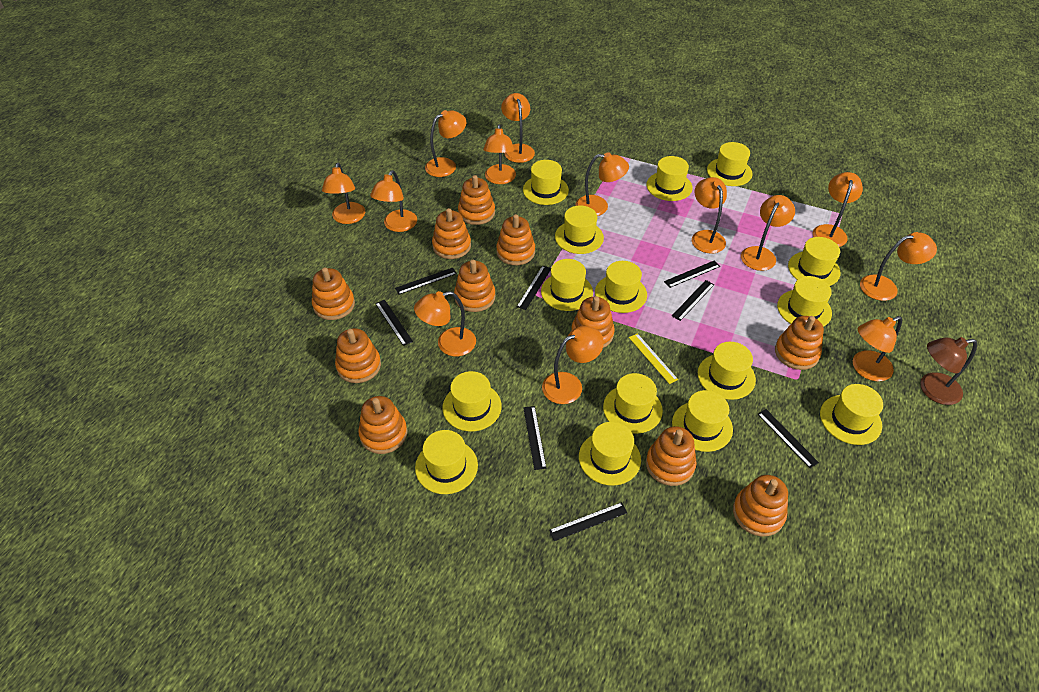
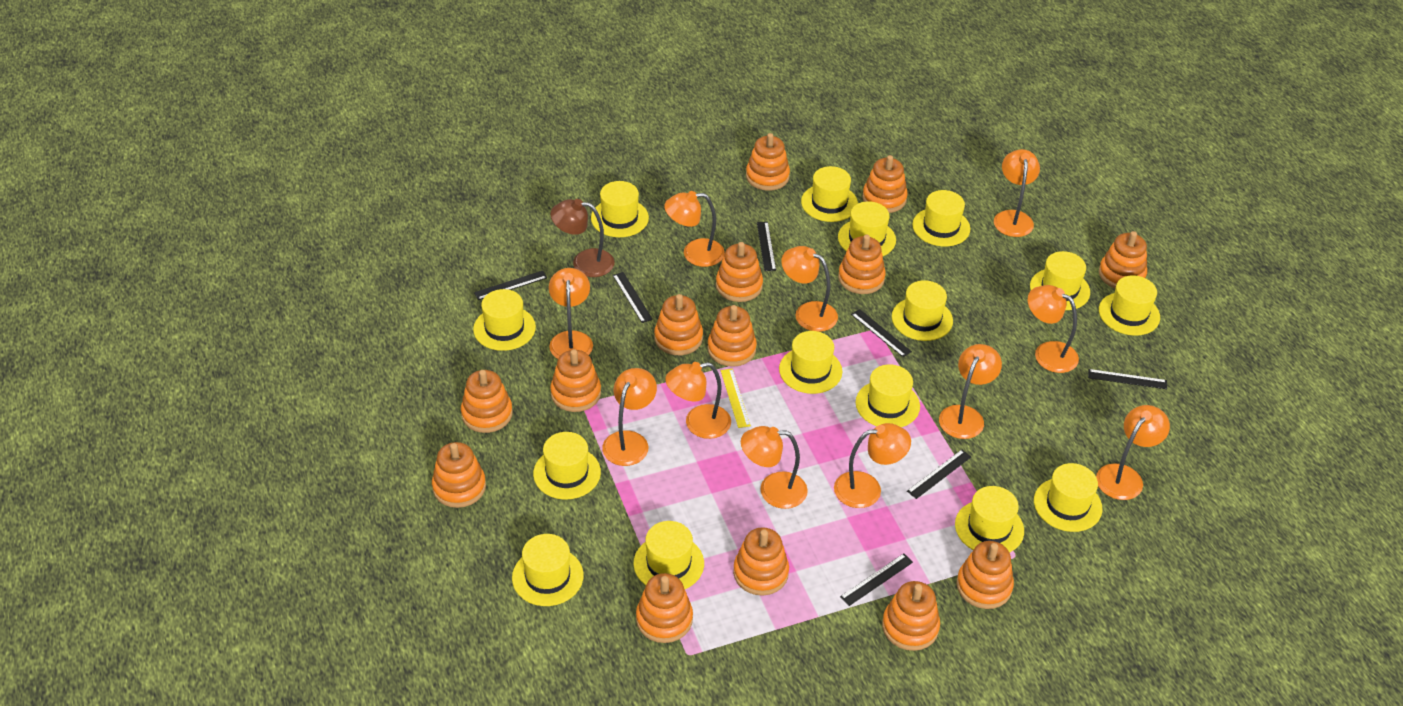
black ruler: [375,300,413,346] [395,267,457,295] [517,266,551,310] [523,406,546,470] [549,502,627,541] [664,260,720,288] [672,280,714,321] [758,409,819,468] = 8 -> [474,271,547,300] [613,272,653,323] [757,222,776,271] [840,553,913,606] [851,309,912,357] [907,450,971,499] [1088,369,1167,389] = 7
orange lamp: [322,163,365,224] [370,170,417,232] [414,291,476,356] [425,110,466,177] [483,124,516,184] [501,93,535,163] [542,326,604,404] [575,152,629,216] [692,177,727,254] [741,195,795,271] [813,172,863,247] [853,316,902,381] [860,232,937,301] = 13 -> [549,268,593,359] [602,368,657,466] [664,191,725,267] [665,362,731,439] [741,426,808,509] [781,246,838,332] [834,423,911,508] [939,344,1002,439] [994,149,1040,237] [1028,285,1079,373] [1096,405,1170,500] = 11
orange stacking toy: [312,267,355,320] [335,328,381,383] [358,396,407,454] [432,208,471,259] [454,260,496,312] [458,175,495,225] [496,214,535,265] [571,296,615,348] [646,426,697,486] [733,475,788,537] [775,316,824,370] = 11 -> [432,442,486,508] [461,370,513,433] [550,349,601,412] [636,573,693,643] [654,294,703,355] [707,305,757,367] [716,242,763,302] [733,527,789,596] [746,133,790,190] [838,234,886,294] [862,155,908,213] [882,581,940,651] [957,541,1014,609] [1099,231,1147,288] = 14

